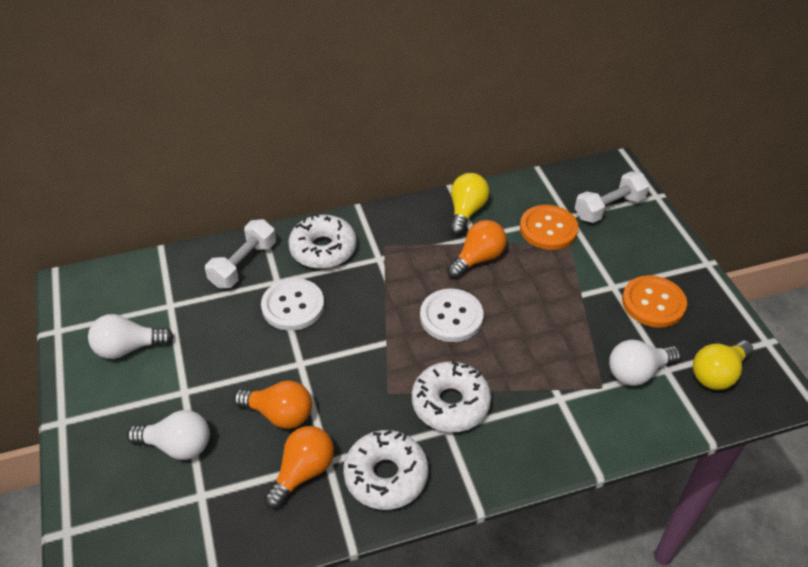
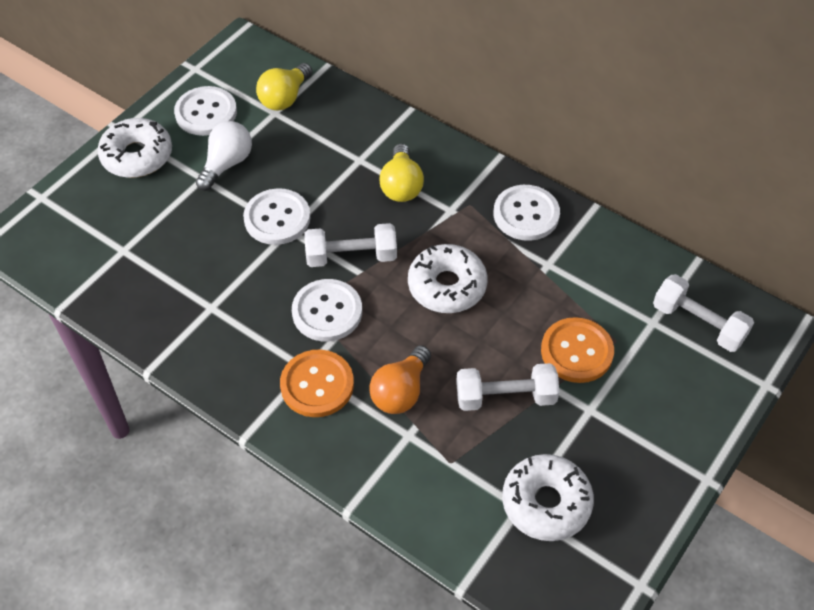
orange light bulb: [234,380,312,429] [264,426,334,509] [447,220,507,279] = 3 -> [369,345,431,414] = 1
white button: [261,278,324,331] [420,289,484,342] = 2 -> [174,86,237,136] [243,188,310,245] [292,279,362,342] [494,185,560,241] = 4
white dumbbell: [205,219,276,288] [575,171,650,223] = 2 -> [304,223,397,267] [456,363,559,411] [653,274,754,352] = 3
white light bulb: [88,314,174,359] [127,410,210,460] [609,340,681,386] = 3 -> [196,121,252,191] = 1

